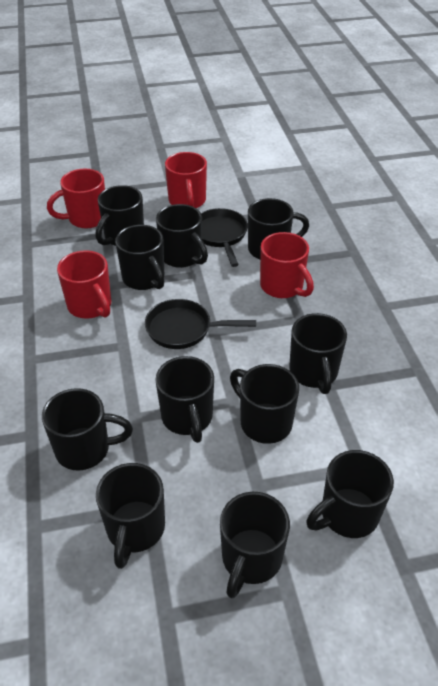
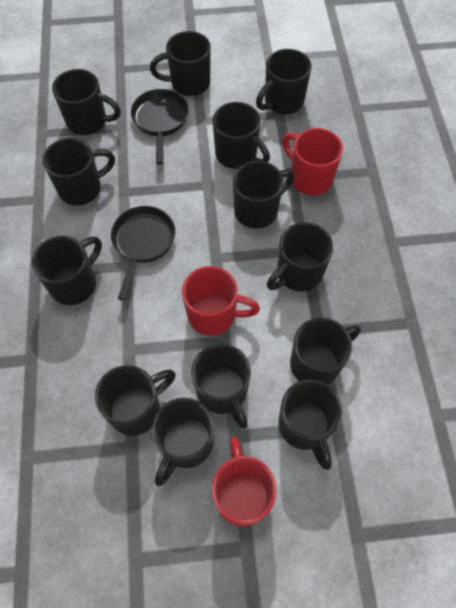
black mug: [42,388,133,471] [96,185,144,246] [96,463,165,569] [115,225,164,290] [155,356,214,443] [156,204,208,268] [220,492,290,599] [230,364,299,444] [248,198,309,259] [289,313,347,394] [306,450,394,538] = 11 -> [32,236,102,305] [43,138,115,206] [52,69,121,135] [95,365,176,436] [150,31,211,96] [152,398,214,486] [191,344,251,429] [213,102,270,169] [233,161,294,229] [256,49,311,114] [267,222,333,292] [278,379,343,470] [290,318,361,385] = 13
red mug: [47,169,105,229] [57,250,111,319] [165,152,207,208] [260,232,314,298] = 4 -> [182,266,260,336] [212,437,277,527] [282,128,343,195] = 3

